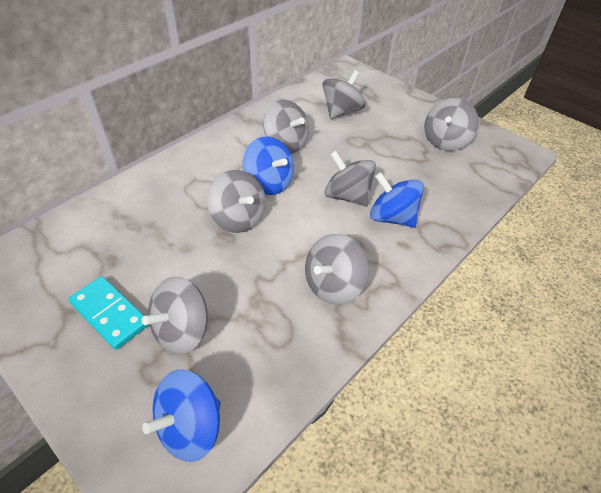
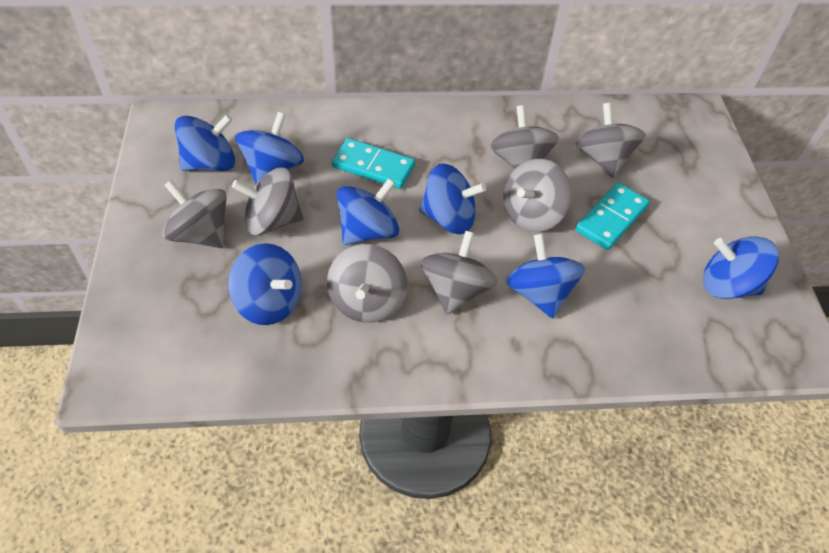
blue spinning top: [142,369,221,462] [243,136,294,195] [370,172,424,228] = 3 -> [175,114,235,171] [228,243,302,325] [235,112,304,184] [337,178,399,245] [419,164,486,235] [506,234,585,319] [703,236,779,299] = 7
turquoise domino: [69,276,148,350] = 1 -> [332,138,415,189] [575,183,650,250] = 2

